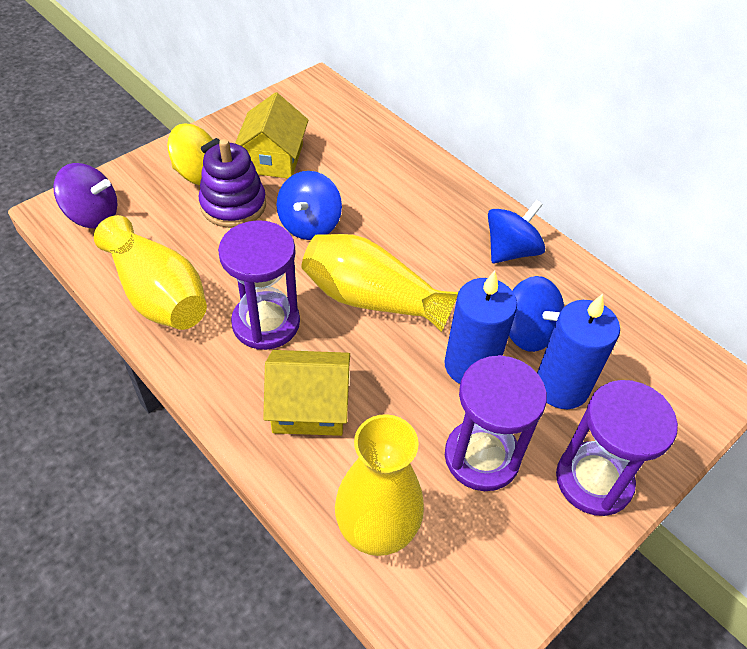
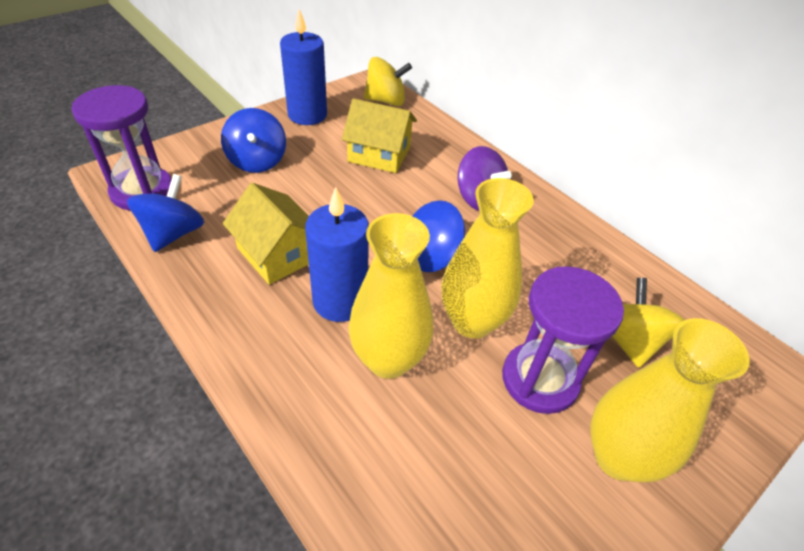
purple hourglass: [218,220,300,350] [445,355,547,491] [556,380,678,516] = 3 -> [72,85,172,211] [502,266,624,414] = 2
purple stacking toy: [199,139,266,228] = 1 -> none = 0
yellow spinning top: [167,123,220,185] = 1 -> [363,57,412,106] [612,278,685,368] = 2

